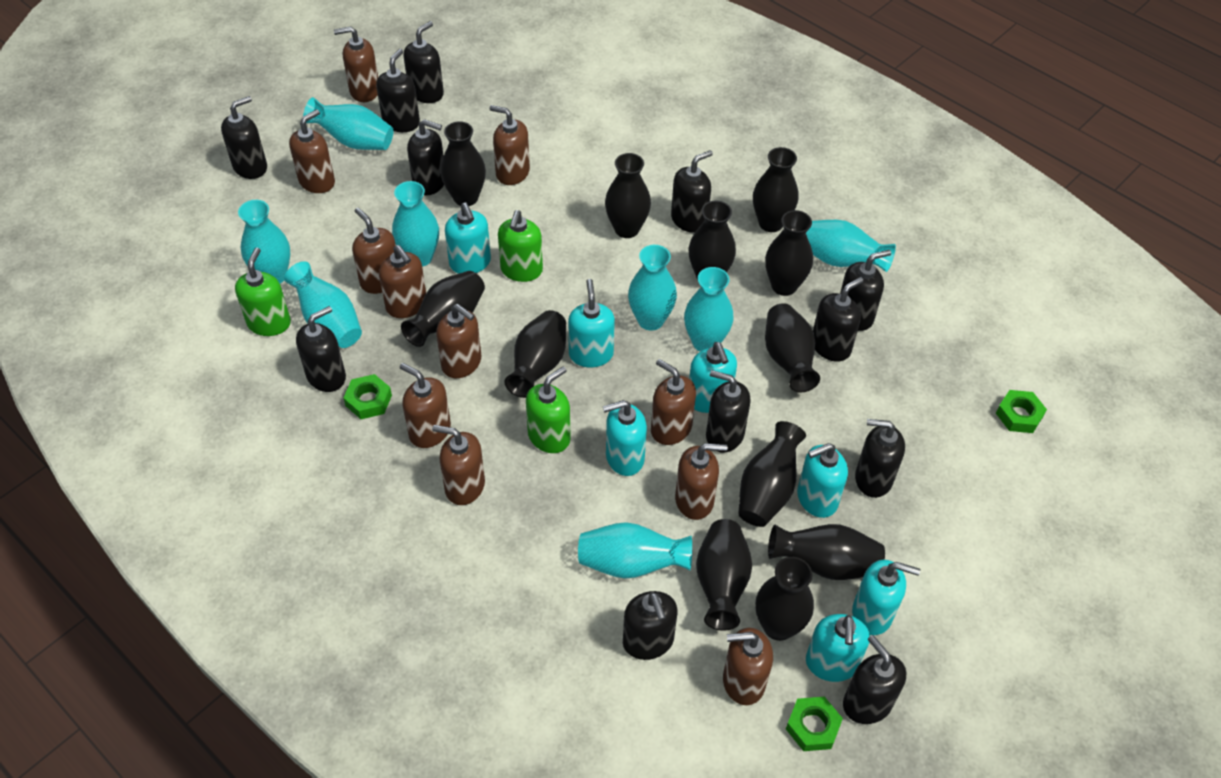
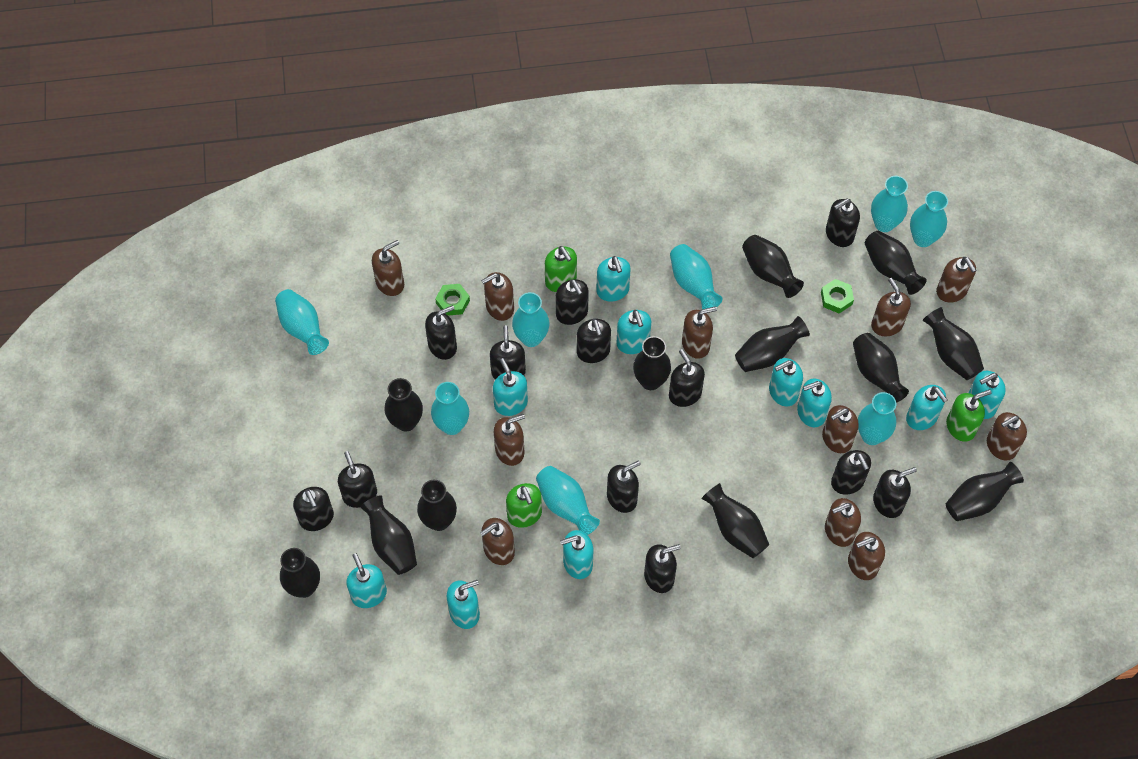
green nut: [344,374,392,419] [786,697,843,751] [996,390,1047,433] = 3 -> [435,284,470,316] [821,279,854,313] = 2
turquoise soap dispenser: [445,203,491,274] [568,279,615,367] [603,400,647,476] [689,342,737,413] [797,443,848,518] [806,614,870,682] [852,560,920,635] = 7 -> [346,553,387,608] [447,580,480,629] [493,358,528,416] [560,530,593,579] [596,256,631,302] [616,310,651,354] [769,358,803,406] [797,378,832,427] [906,385,948,430] [968,371,1006,419] = 10

